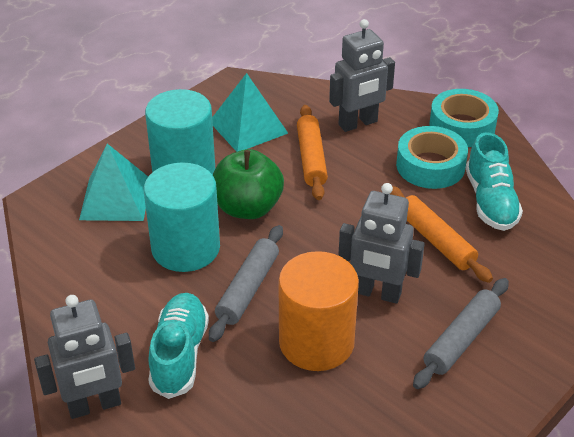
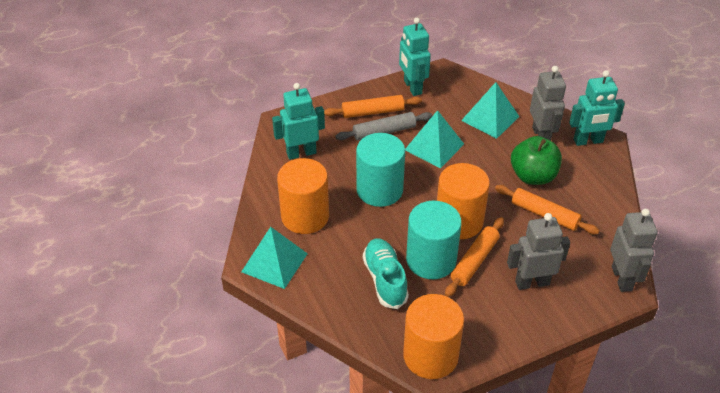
grey rolling pin: [209,225,283,342] [413,278,509,389] = 2 -> [335,112,433,140] = 1
orange cylinder: [278,251,359,371] = 1 -> [277,158,329,234] [403,294,464,379] [437,163,490,239] = 3
orange rolling pin: [297,105,328,200] [390,186,493,283] = 2 -> [324,95,422,118] [445,217,504,297] [495,185,600,234] = 3
turquoise pyramid: [79,144,148,221] [212,73,288,152] = 2 -> [241,227,308,289] [405,110,464,168] [461,82,520,139] = 3
turquoise robot: none = 0 -> [272,83,325,160] [399,18,431,96] [569,70,625,146] = 3
turquoise shoe: [148,293,209,399] [466,132,523,231] = 2 -> [363,238,409,309] = 1
turquoise tape: [396,126,468,189] [429,89,499,147] = 2 -> none = 0

